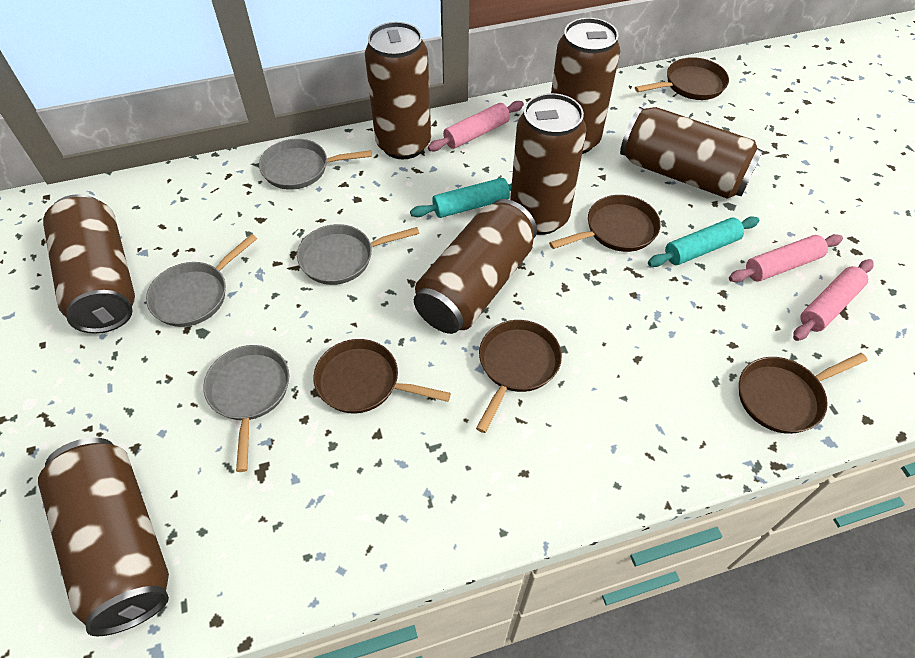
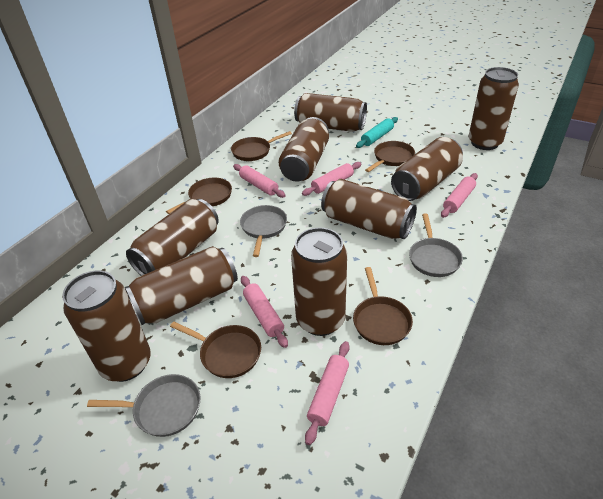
brown can: [38,438,169,636] [43,194,135,334] [365,22,431,159] [414,199,537,334] [510,93,587,235] [551,18,620,154] [620,107,763,199] = 7 -> [62,271,151,382] [125,246,238,325] [126,199,219,276] [278,117,329,182] [291,227,347,336] [294,93,367,132] [321,179,417,239] [391,137,463,201] [469,67,519,150] = 9
grey pan: [146,234,257,327] [203,345,289,472] [259,139,372,190] [297,224,419,285] = 4 -> [87,374,201,437] [240,205,287,257] [409,213,463,277] = 3
pink rolling pin: [428,101,524,151] [729,234,843,282] [793,259,874,341] = 3 -> [233,164,286,198] [241,276,288,348] [302,162,361,196] [305,341,350,445] [441,173,478,218] = 5
turquoise rolling pin: [410,178,512,218] [648,216,759,267] = 2 -> [356,117,398,148] = 1

